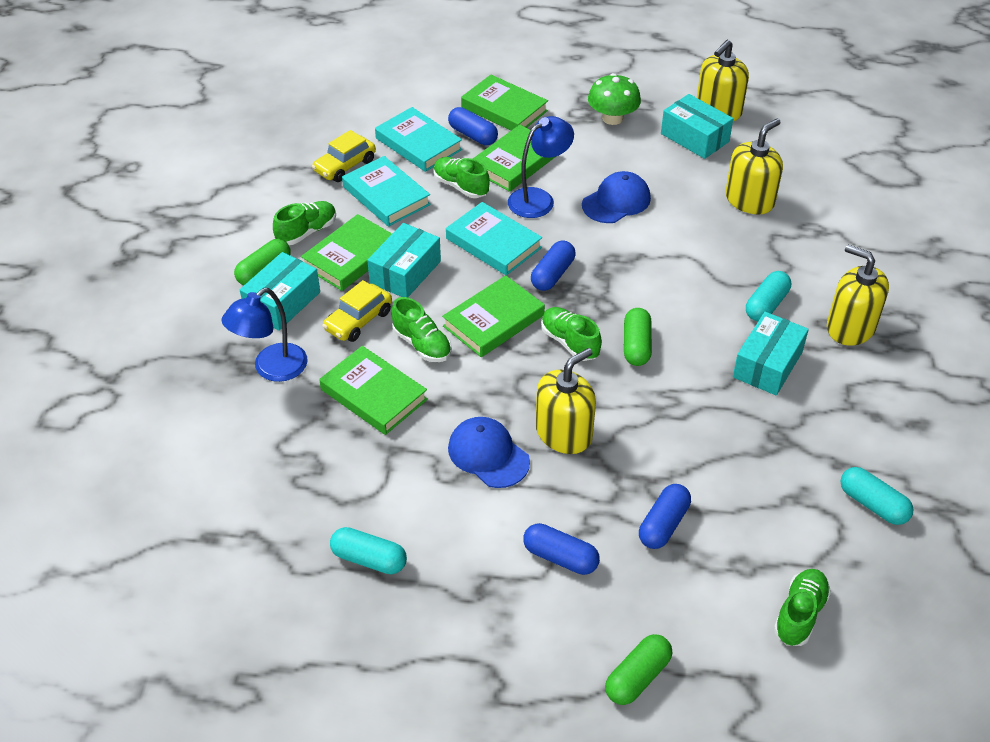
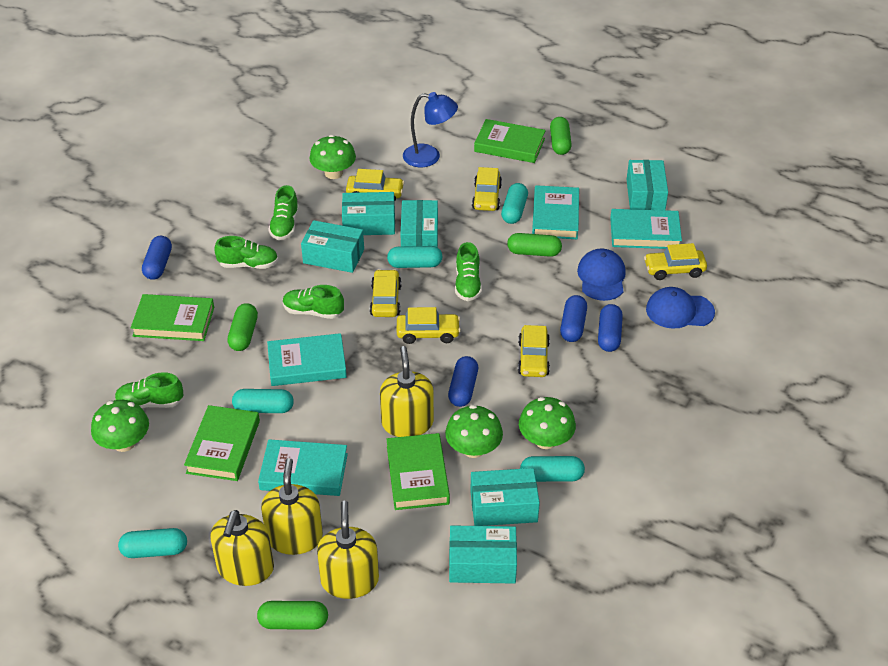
blue lamp: [221,288,308,382] [508,116,574,218] = 2 -> [403,92,458,167] = 1
green book: [301,214,392,291] [319,346,428,435] [442,275,545,357] [461,75,548,131] [473,125,555,192] = 5 -> [131,294,214,341] [184,405,260,481] [386,433,450,510] [474,119,546,163] = 4
green capsule: [234,239,291,285] [605,634,672,705] [624,308,652,366] = 3 -> [227,303,258,351] [257,601,328,630] [507,233,562,257] [550,117,572,155] = 4
green mushroom: [588,73,641,125] = 1 -> [91,400,149,452] [309,135,356,179] [445,405,503,458] [519,397,576,449] = 4
turquoise book: [342,156,431,227] [375,107,462,172] [446,202,542,275] = 3 -> [258,439,348,496] [267,333,347,386] [532,185,579,239] [610,209,682,249] = 4
turquoise box: [240,252,320,331] [367,223,441,297] [661,94,733,159] [733,312,809,395] = 4 -> [301,220,364,273] [342,192,395,235] [401,200,438,248] [449,525,517,584] [470,468,540,526] [626,160,668,210] = 6
turquoise capsule: [330,527,407,574] [746,271,791,321] [840,467,914,525] = 3 -> [118,528,187,558] [232,389,294,413] [387,246,443,268] [501,183,528,224] [520,456,585,482] = 5
yellow car: [312,130,376,182] [322,280,392,342] = 2 -> [346,169,404,202] [370,269,402,317] [397,307,461,344] [472,167,502,211] [518,325,550,377] [644,243,707,280] = 6

